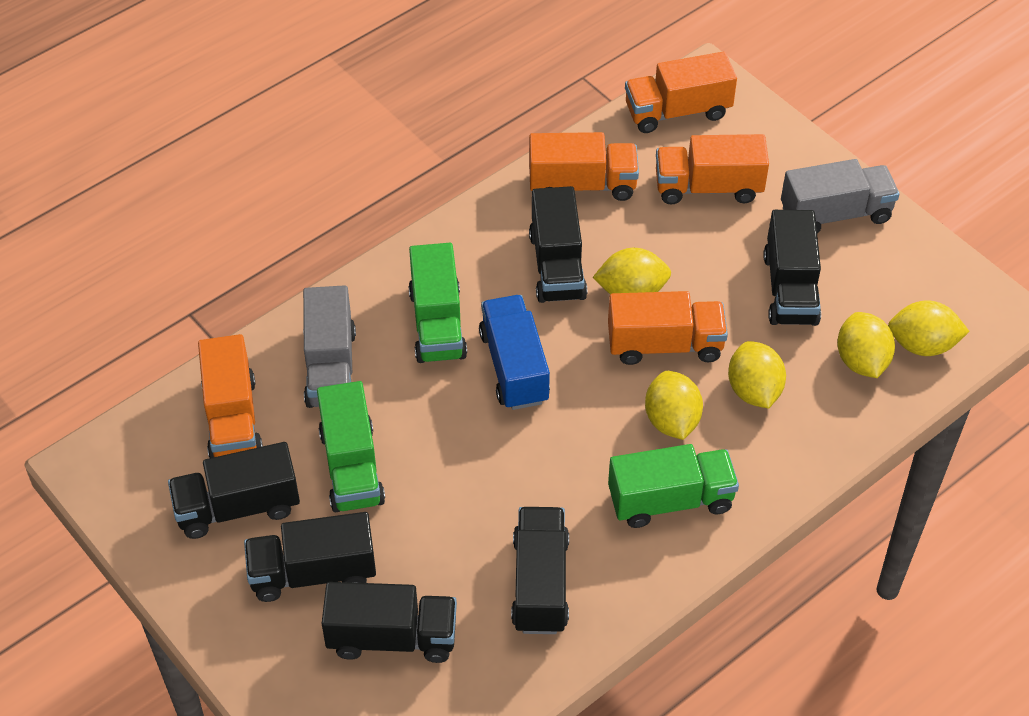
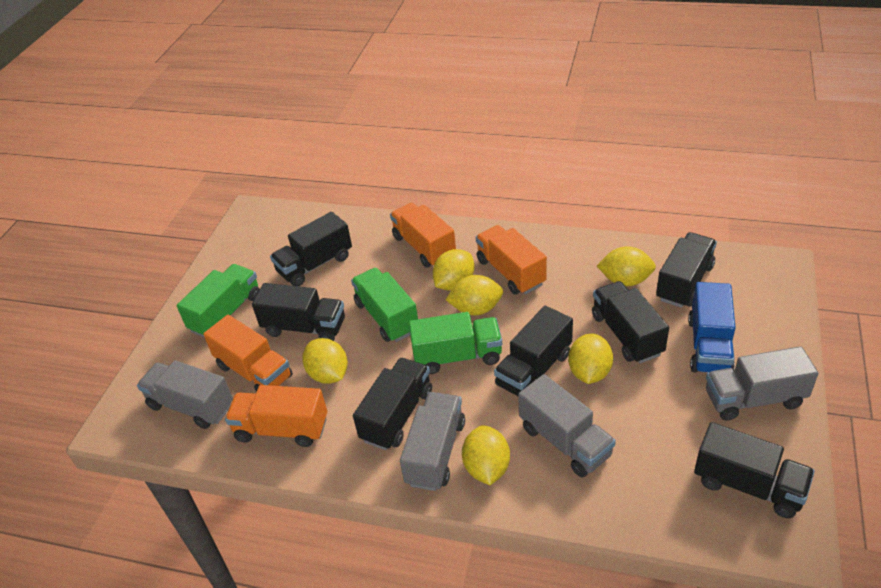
black truck: [168,442,300,539] [244,512,376,602] [322,582,457,663] [511,507,569,634] [529,186,587,303] [763,210,821,326] = 6 -> [252,283,345,341] [270,212,352,286] [353,358,432,450] [494,306,573,396] [592,281,669,363] [656,232,717,308] [694,422,815,518] = 7
grey truck: [303,285,356,408] [781,159,900,233] = 2 -> [137,360,233,429] [400,392,465,491] [518,374,616,477] [706,346,818,421] = 4
orange truck: [198,334,263,458] [529,132,639,201] [608,291,728,365] [625,51,737,133] [656,134,769,205] = 5 -> [203,315,293,392] [225,385,327,447] [390,203,456,268] [476,225,547,295] = 4
yellow lemon: [592,248,671,294] [645,371,703,440] [728,341,786,409] [837,312,895,378] [888,300,970,356] = 5 -> [302,338,348,384] [433,249,474,291] [446,275,503,315] [462,425,510,485] [568,334,613,384] [597,246,656,286] = 6

